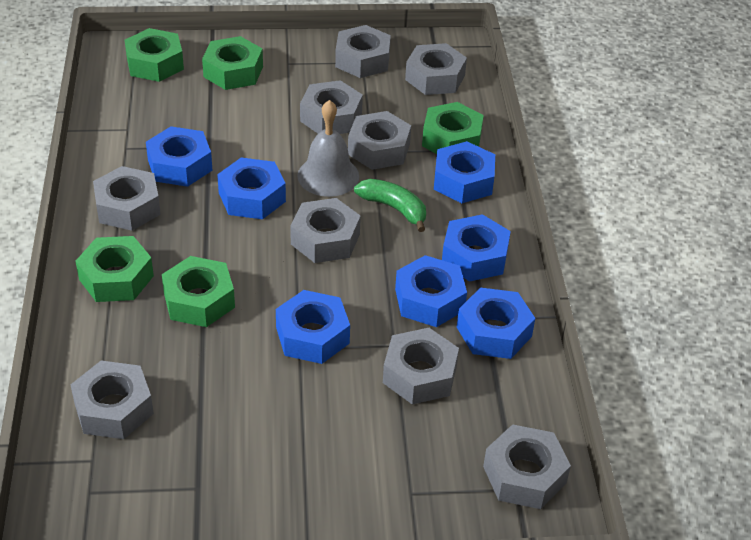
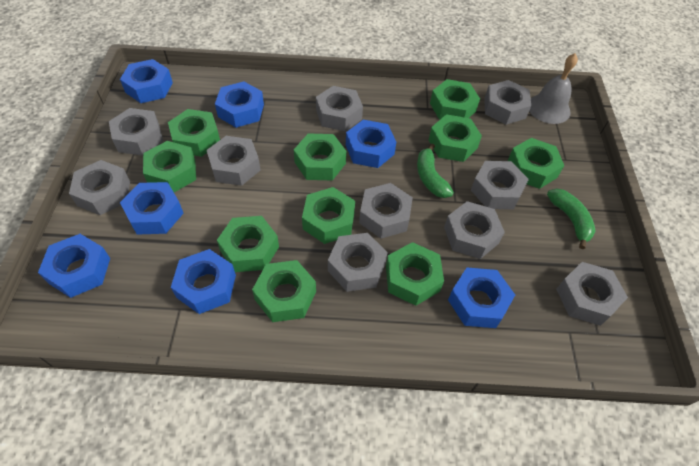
green banana: [354,179,426,232] = 1 -> [417,143,454,198] [547,188,595,249] = 2
green nut: [75,236,154,302] [125,28,184,82] [162,256,235,327] [202,36,263,90] [422,102,484,154] = 5 -> [143,141,196,192] [168,109,220,157] [217,216,279,272] [252,260,316,322] [294,133,346,181] [302,187,355,244] [386,242,444,306] [429,114,482,162] [430,79,480,119] [508,138,564,189] = 10
grey nut: [71,361,154,439] [93,166,161,231] [290,198,361,263] [300,80,363,134] [335,25,391,78] [348,111,411,170] [383,328,459,405] [405,43,467,95] [483,424,571,509] = 9 -> [69,160,130,215] [109,108,163,156] [207,136,261,186] [316,86,363,131] [328,233,388,292] [359,183,413,239] [444,201,505,259] [471,161,529,209] [484,80,531,125] [556,262,628,326] = 10

